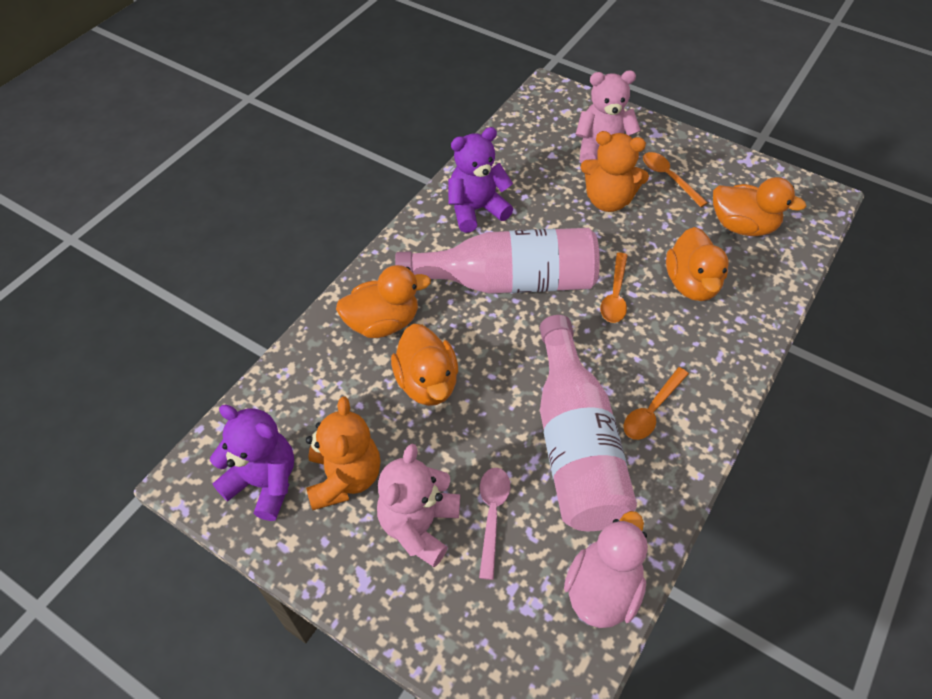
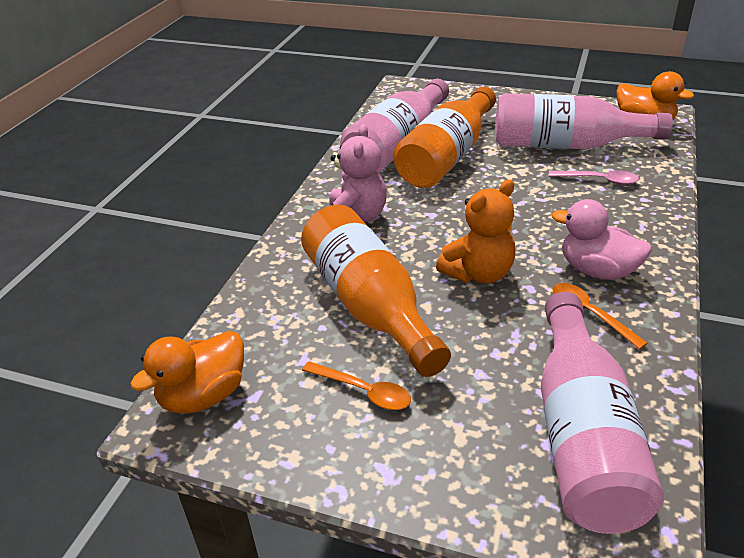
orange bottle: none = 0 -> [301,205,451,377] [393,87,496,188] = 2
orange duck: [336,265,431,338] [391,324,458,406] [666,227,729,301] [713,177,806,236] = 4 -> [130,331,244,414] [616,71,694,120] = 2
orange spoon: [600,252,628,323] [624,367,689,440] [643,152,708,207] = 3 -> [302,361,411,410] [552,283,648,350] = 2
orange teddy bear: [306,396,381,510] [580,131,649,212] = 2 -> [436,180,515,284] = 1
pink bottle: [395,228,600,293] [540,315,637,531] = 2 -> [340,79,449,173] [495,93,673,149] [541,292,664,534] = 3
pink teddy bear: [377,444,460,567] [575,70,641,163] = 2 -> [329,124,386,222] = 1
purple teddy bear: [210,404,294,521] [448,127,513,233] = 2 -> none = 0

